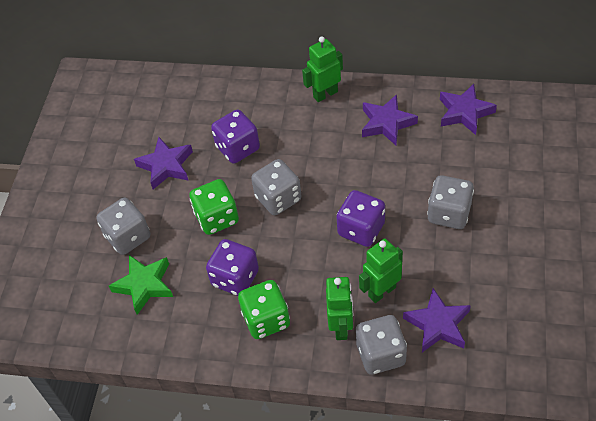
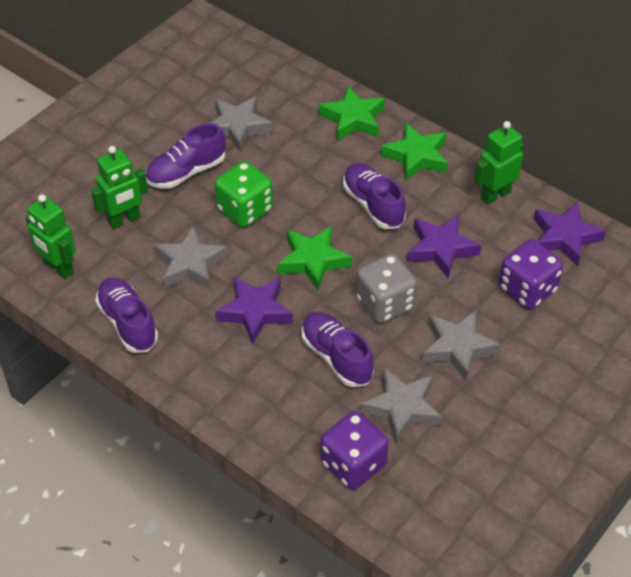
green dice: [189,179,239,235] [238,280,290,339] = 2 -> [215,161,273,227] = 1
green star: [109,255,173,315] = 1 -> [277,226,352,290] [319,86,385,141] [380,123,448,181] = 3
grey dice: [96,198,150,255] [251,159,301,215] [356,315,407,374] [427,175,474,229] = 4 -> [356,254,417,323] = 1
grey star: none = 0 -> [153,226,228,289] [210,96,272,152] [360,368,442,443] [422,310,501,381] = 4
purple dice: [206,239,259,296] [211,110,260,164] [336,190,385,247] = 3 -> [321,411,389,490] [499,239,563,309] = 2
purple shoe: none = 0 -> [95,278,158,353] [146,123,225,189] [302,312,374,387] [343,163,406,229] = 4
purple star: [134,137,193,189] [362,94,418,145] [403,288,471,352] [440,84,497,135] = 4 -> [215,277,293,344] [407,215,481,278] [534,202,606,266] = 3

